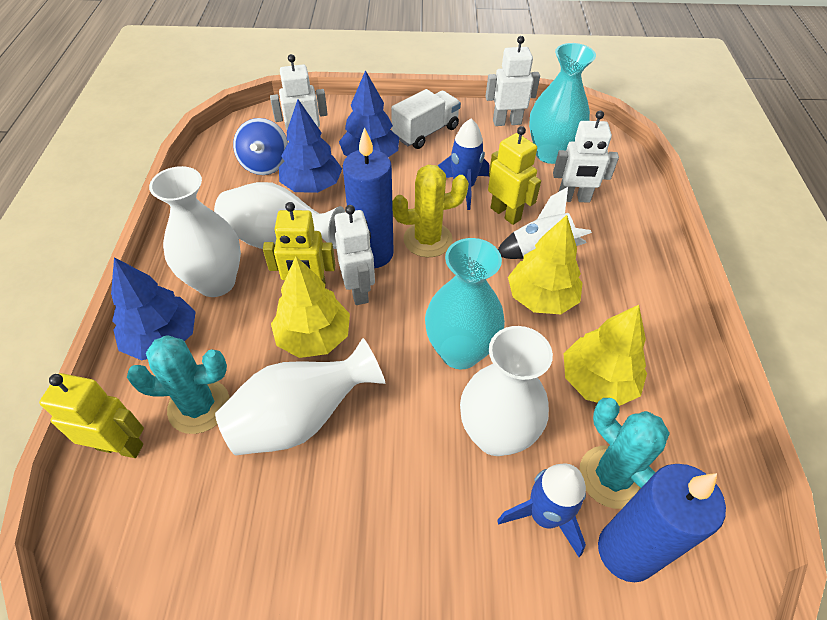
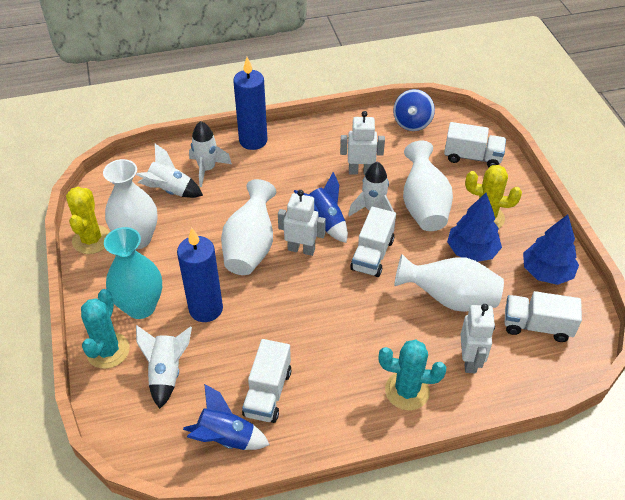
blue tree: [111,257,196,360] [279,99,342,193] [339,70,399,157] = 3 -> [447,193,502,262] [523,215,579,285] = 2
turquoise vase: [425,238,505,369] [529,43,596,164] = 2 -> [104,227,162,319] = 1
white robot: [270,54,328,130] [334,205,375,305] [485,36,540,126] [553,111,619,203] = 4 -> [278,190,326,256] [340,111,385,175] [460,304,495,373] = 3
white rocket: [498,187,592,259] = 1 -> [136,144,203,198] [136,325,192,409] [189,121,232,187] [348,162,394,216] = 4
white truck: [391,89,461,149] = 1 -> [242,339,292,423] [350,207,396,277] [444,122,506,167] [505,291,582,342] = 4
yellow cactus: [392,164,469,257] = 1 -> [66,187,110,254] [465,165,522,228] = 2
yellow robot: [39,373,144,458] [263,202,336,286] [488,126,541,225] = 3 -> none = 0
yellow tree: [271,256,350,358] [508,215,583,314] [564,305,647,406] = 3 -> none = 0

